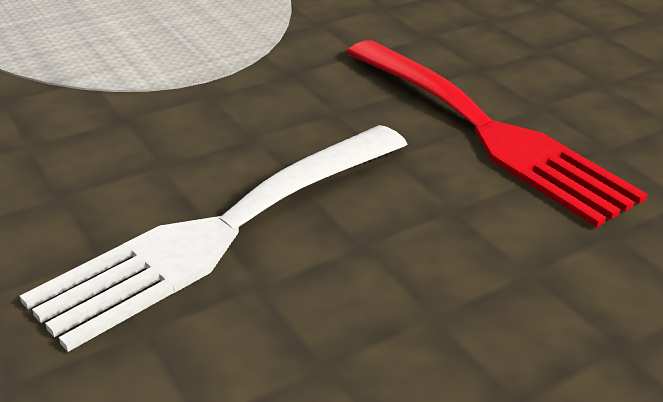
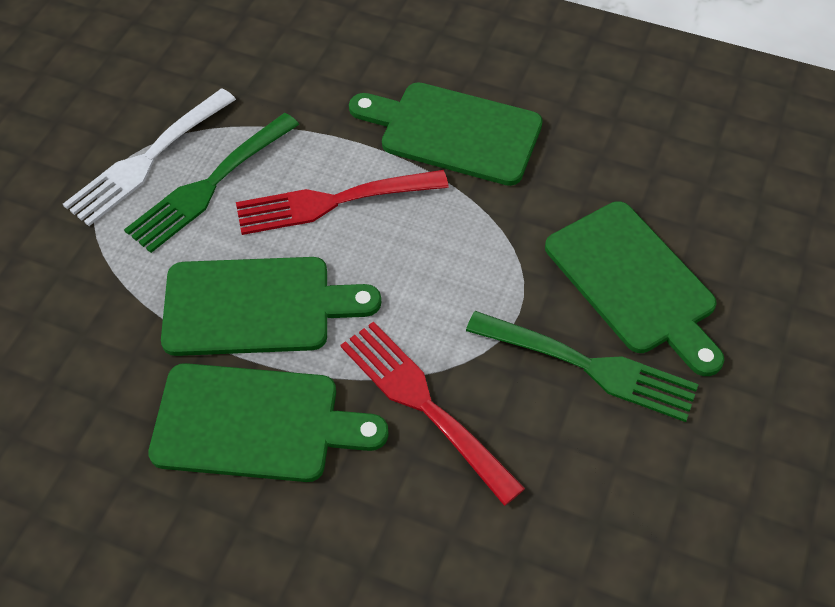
green cutting board: none = 0 -> [148,363,389,482] [161,257,381,356] [349,82,543,186] [545,201,724,376] = 4
green fork: none = 0 -> [124,113,299,253] [466,311,699,422] = 2
red fork: [346,41,648,228] = 1 -> [236,170,449,235] [340,321,525,506] = 2

